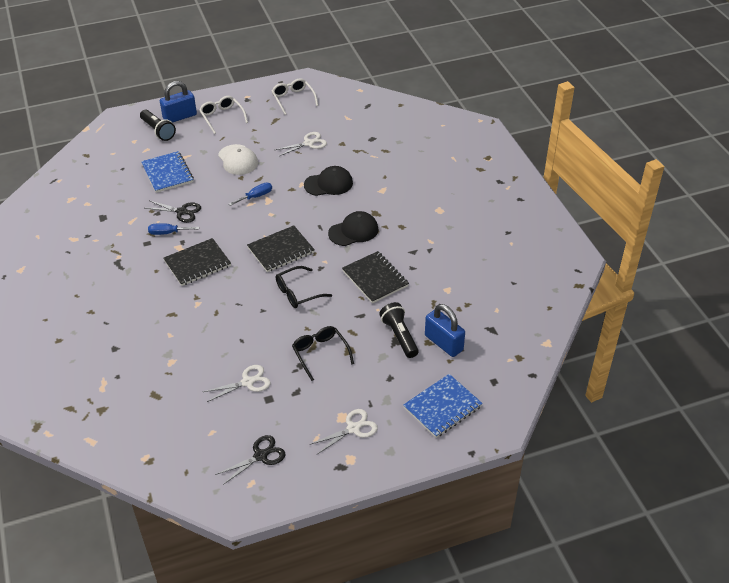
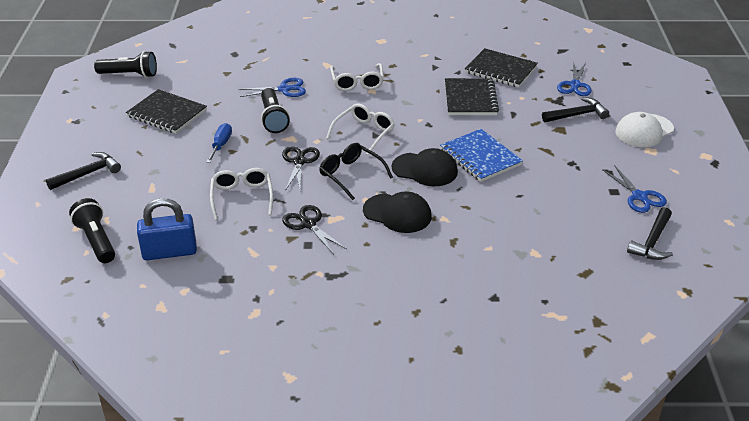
black flashlight: [140,110,176,141] [379,302,419,358] = 2 -> [69,198,115,263] [94,51,157,78] [261,88,290,133] = 3
black glasses: [276,266,332,308] [292,326,354,381] = 2 -> [319,143,393,200] = 1
black hammer: none = 0 -> [46,152,121,190] [542,97,609,123] [627,207,673,260] = 3
blue notebook: [141,151,194,193] [403,374,483,438] = 2 -> [440,129,523,182] = 1
blue padlock: [160,81,197,123] [425,304,465,357] = 2 -> [137,198,197,260] = 1
blue scissors: none = 0 -> [239,77,306,97] [557,62,592,96] [602,165,667,213] = 3
blue screwdriver: [148,223,199,235] [229,182,272,206] = 2 -> [206,123,232,163] = 1
white glasses: [199,96,248,134] [272,78,318,115] = 2 -> [210,168,273,220] [326,103,395,155] [330,63,384,91] = 3
white scissors: [203,365,271,402] [275,132,327,157] [310,409,378,454] = 3 -> none = 0

